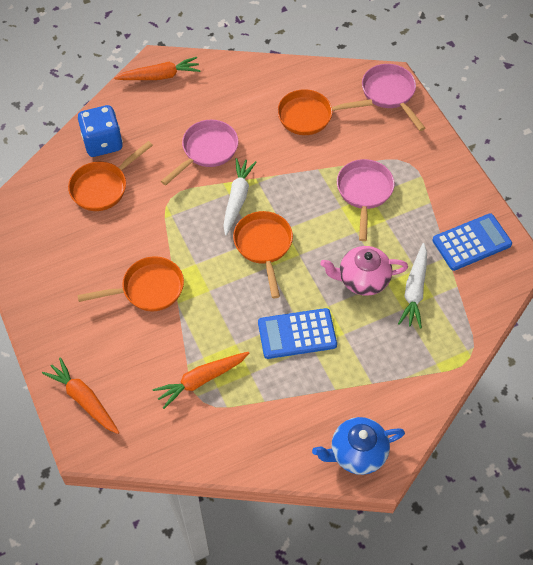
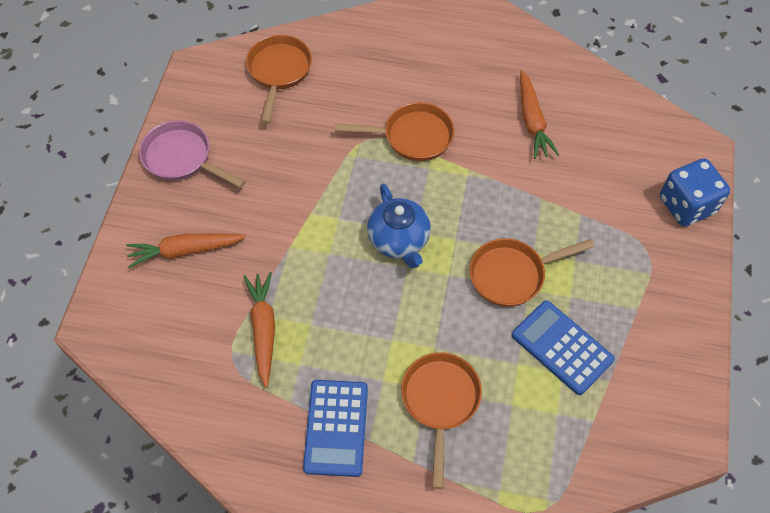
pink pan: [161,120,238,185] [337,159,395,241] [362,64,425,131] = 3 -> [139,120,246,188] = 1
pink teapot: [320,246,408,296] = 1 -> none = 0
white carrot: [223,158,257,235] [398,243,427,329] = 2 -> none = 0

